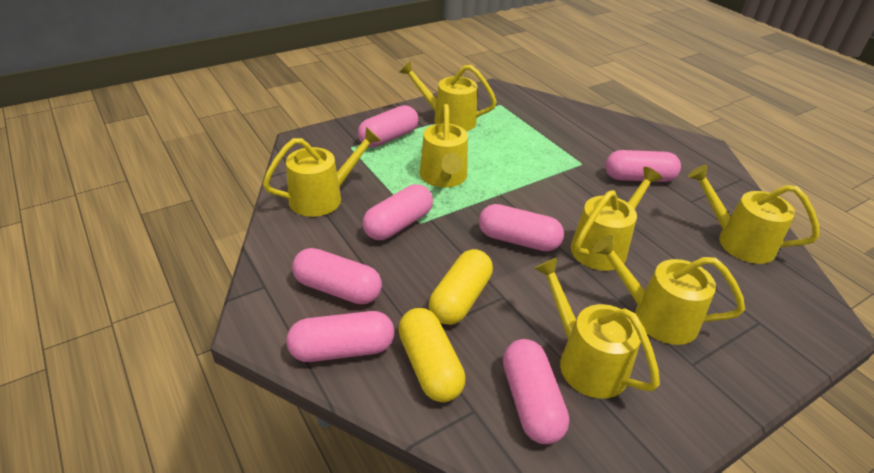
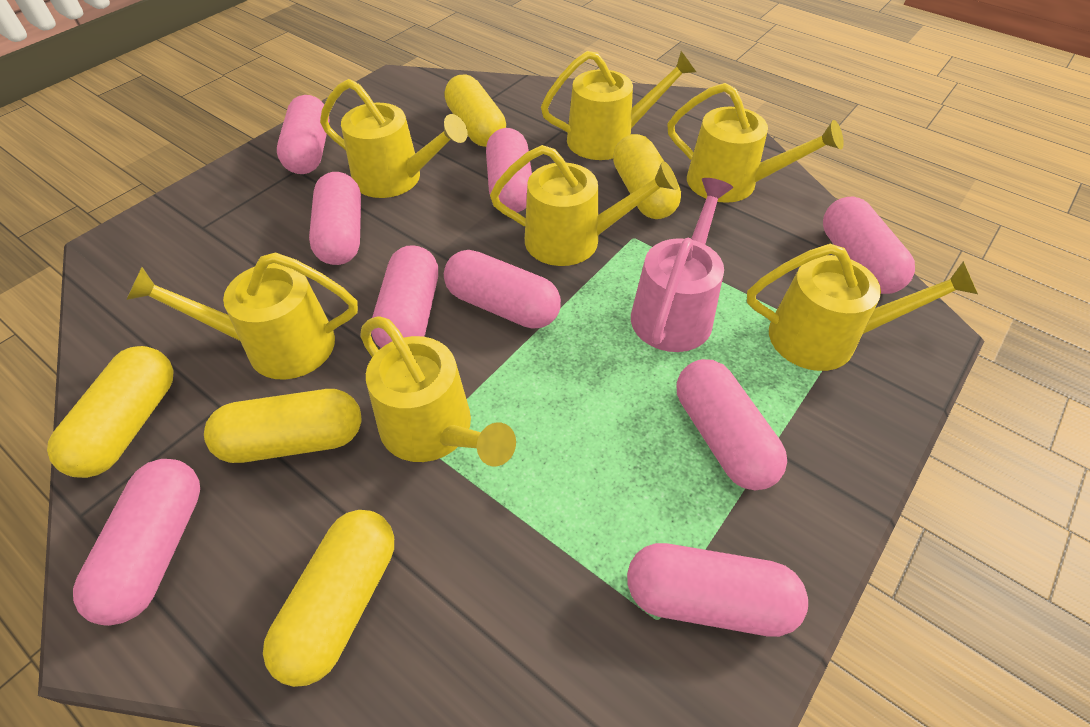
pink capsule: [286,311,394,362] [292,248,382,304] [358,105,418,147] [362,184,433,240] [479,204,564,251] [503,339,569,444] [605,150,681,182] = 7 -> [73,459,200,626] [277,95,329,174] [309,172,361,265] [371,245,438,348] [444,250,561,328] [486,128,532,212] [627,543,808,637] [677,359,787,490] [823,197,915,294] = 9
pink watering can: none = 0 -> [631,178,733,352] = 1
yellow capsule: [398,308,465,402] [429,249,493,325] = 2 -> [47,346,173,478] [204,389,361,463] [263,510,394,687] [444,74,506,147] [613,134,681,219] = 5

